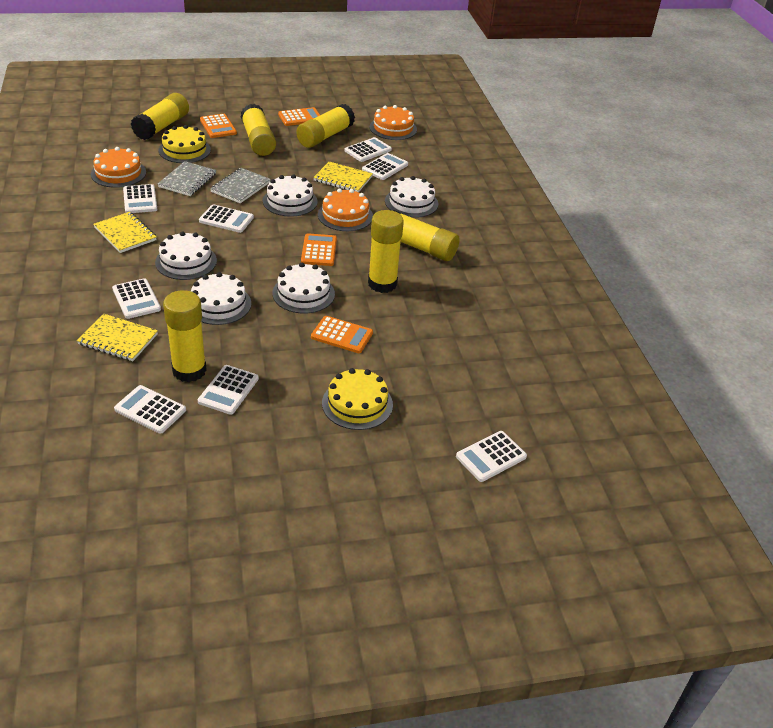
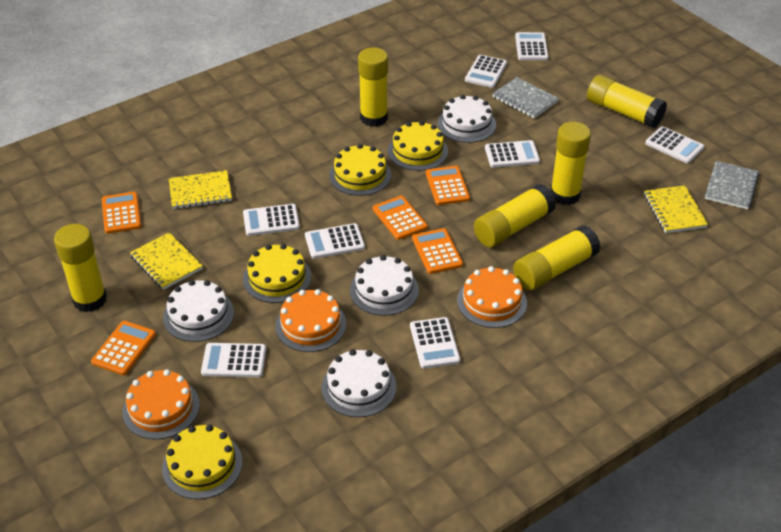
orange calculator: [200,114,237,138] [278,107,320,126] [301,233,337,266] [311,316,373,353] = 4 -> [91,321,156,375] [102,192,141,234] [373,196,428,240] [412,228,463,274] [426,166,470,205] = 5
white cake: [155,231,217,280] [191,272,251,325] [263,174,318,217] [272,262,335,314] [385,176,438,218] = 5 -> [163,280,234,342] [321,349,397,417] [350,255,419,316] [437,95,496,143] = 4
yellow cake: [159,125,211,163] [322,368,393,430] = 2 -> [162,425,242,499] [243,244,311,303] [329,144,391,196] [388,121,448,171] = 4

